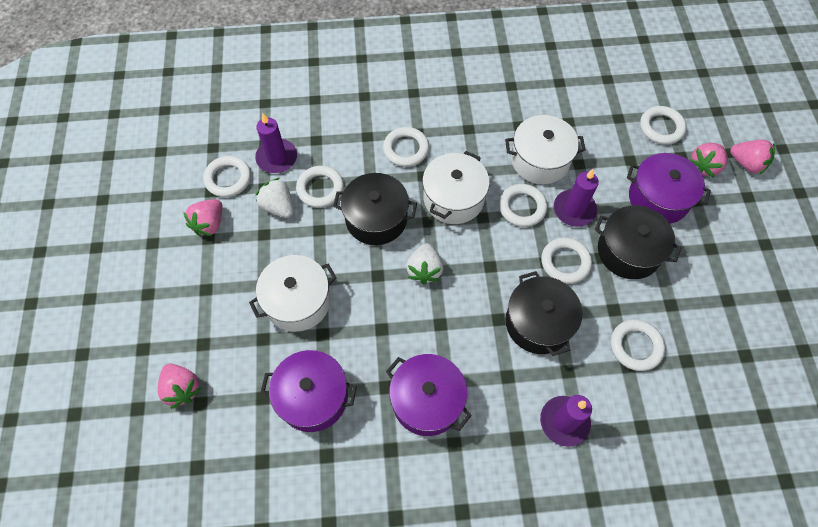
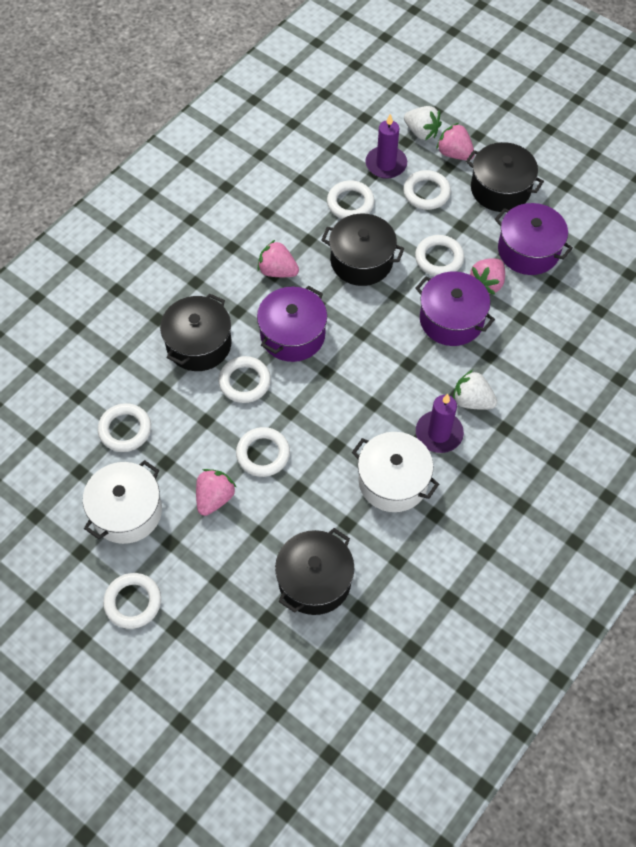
black pot: [333,173,417,245] [506,271,582,356] [595,205,682,279] = 3 -> [160,294,231,371] [275,528,354,615] [321,214,405,286] [466,142,544,212] = 4
purple candle: [255,113,297,173] [540,395,592,447] [554,169,599,227] = 3 -> [365,114,407,179] [416,394,464,453] = 2
white pot: [249,255,336,332] [422,151,490,224] [505,115,586,184] = 3 -> [83,460,162,544] [352,432,439,512] = 2

